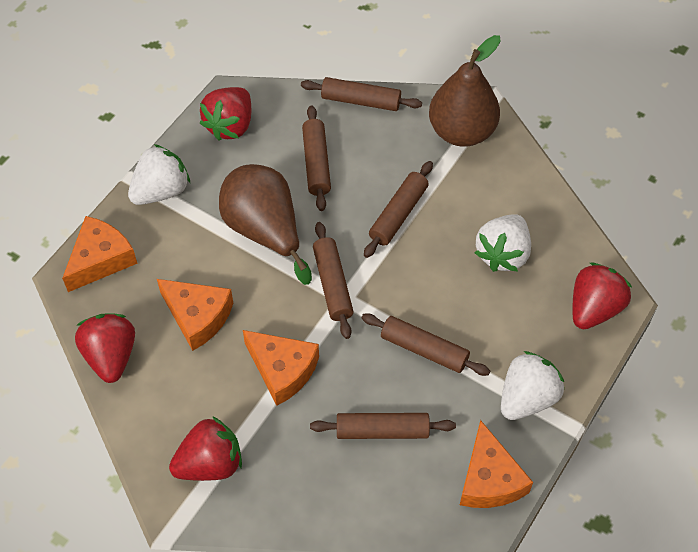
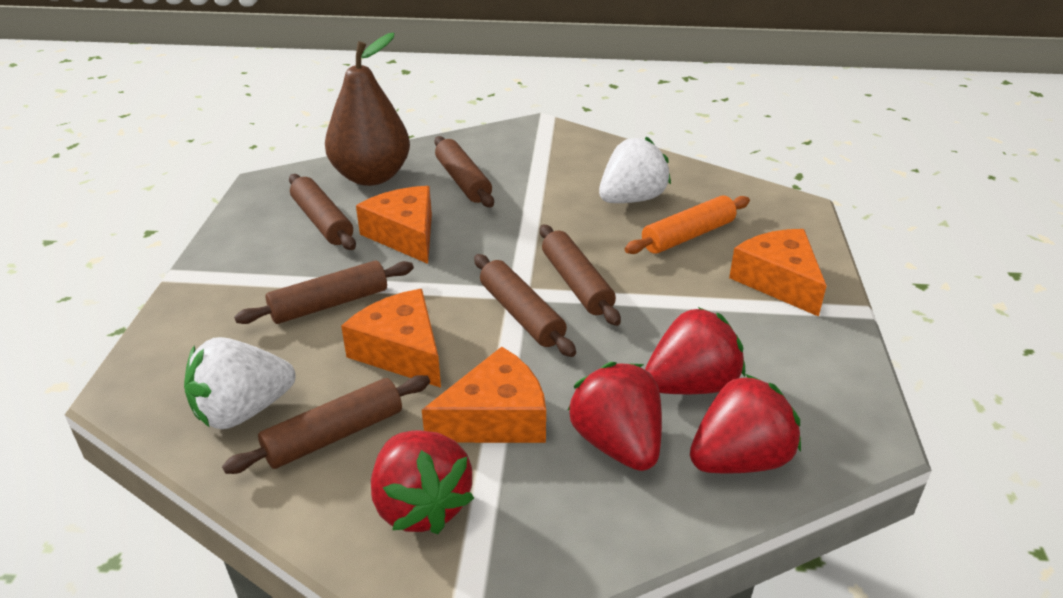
brown pear: [219,164,312,285] [429,35,501,147] = 2 -> [325,33,410,186] = 1
orange rolling pin: none = 0 -> [625,195,750,254] = 1
white strawberry: [128,144,190,205] [474,215,531,272] [501,351,565,420] = 3 -> [184,337,296,429] [599,137,671,203] = 2

